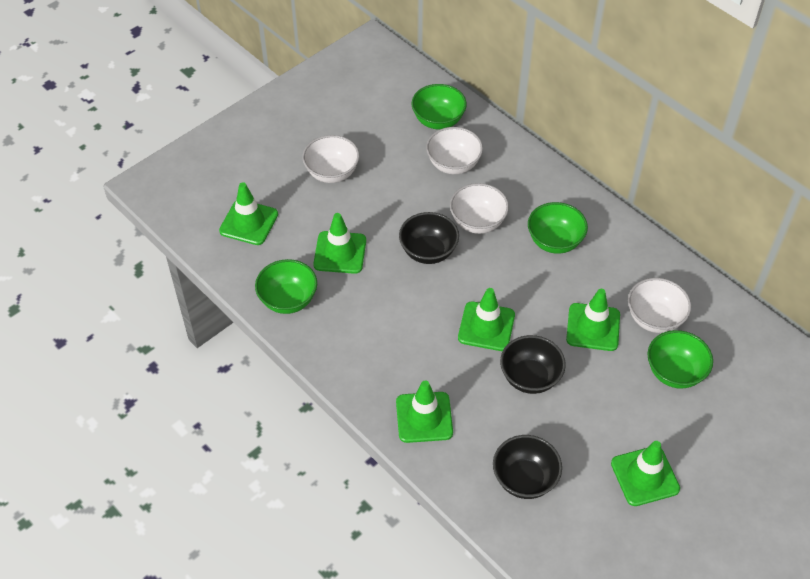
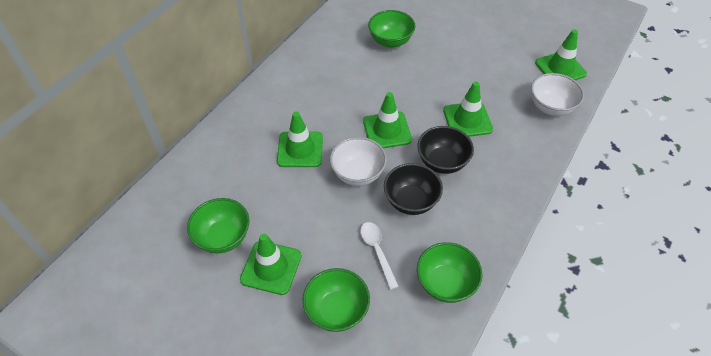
black bowl: [399,212,459,264] [493,435,562,499] [500,335,566,394] = 3 -> [384,163,443,215] [417,126,474,174] = 2
green traffic cone: [219,182,278,245] [313,213,366,274] [396,381,453,443] [458,288,515,351] [566,289,620,351] [611,441,680,506] = 6 -> [240,233,301,295] [277,111,323,167] [363,92,412,148] [443,81,493,137] [535,29,587,80] = 5
white bowl: [302,135,360,183] [426,127,483,174] [450,183,509,234] [628,278,691,333] = 4 -> [330,137,387,186] [531,73,584,116] = 2
white spoon: none = 0 -> [360,222,399,290] = 1

